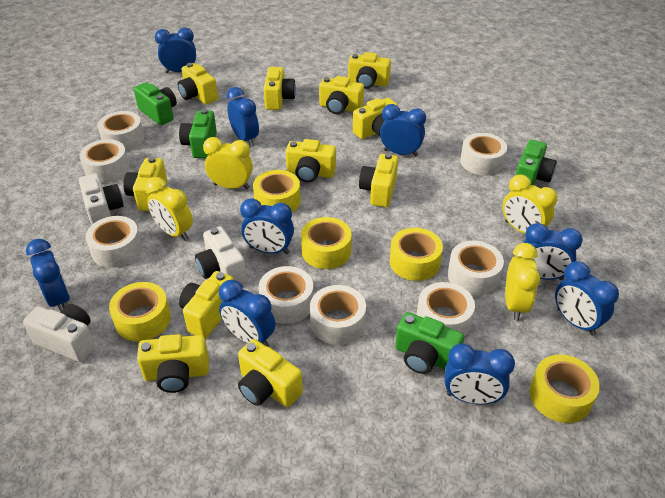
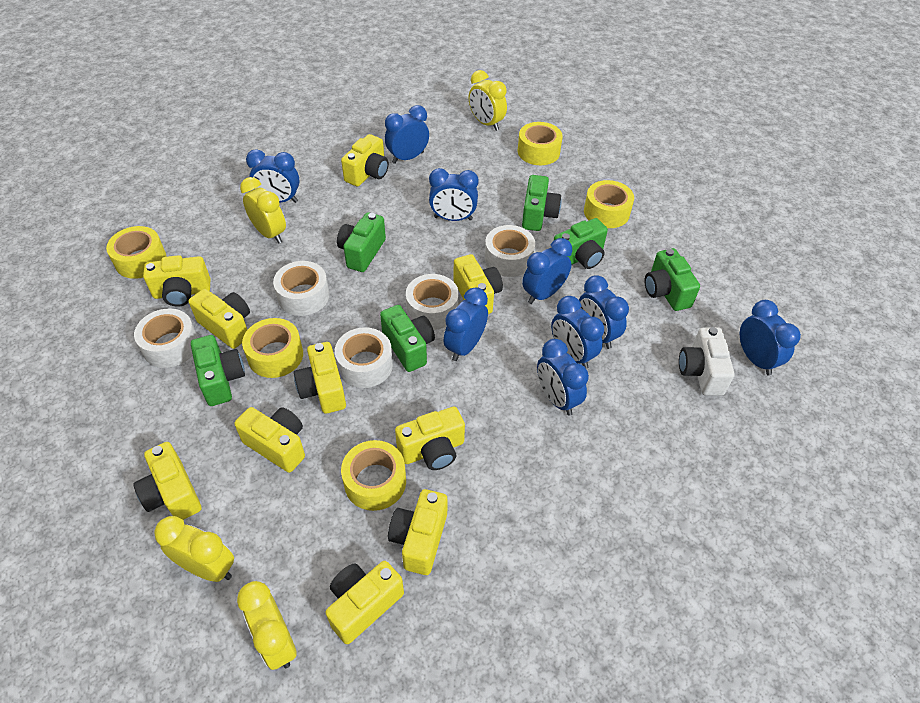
green camera: [134,82,177,125] [179,109,217,158] [395,312,464,374] [516,140,557,185] = 4 -> [191,335,245,406] [337,212,386,272] [380,305,435,372] [522,175,561,231] [554,218,608,269] [645,248,700,311] = 6
white camera: [23,304,95,362] [79,173,124,225] [195,226,247,283] = 3 -> [679,327,735,396] = 1
white tape: [80,139,130,183] [86,216,142,268] [98,111,144,151] [258,266,314,324] [310,285,366,345] [417,282,475,336] [448,241,504,295] [460,133,507,175] = 8 -> [134,308,198,368] [273,261,329,316] [335,327,393,388] [406,274,459,330] [484,225,535,277] = 5
yellow camera: [123,157,167,211] [137,334,209,393] [178,63,218,105] [179,271,234,339] [238,339,303,407] [264,67,296,110] [286,139,336,182] [319,76,364,114] [348,52,391,89] [353,98,398,139] [359,153,398,207] = 11 -> [133,442,202,520] [143,255,211,307] [189,289,250,349] [234,407,305,473] [294,342,346,414] [325,561,404,644] [341,134,389,187] [388,489,447,575] [395,407,465,470] [453,254,503,314] = 10

